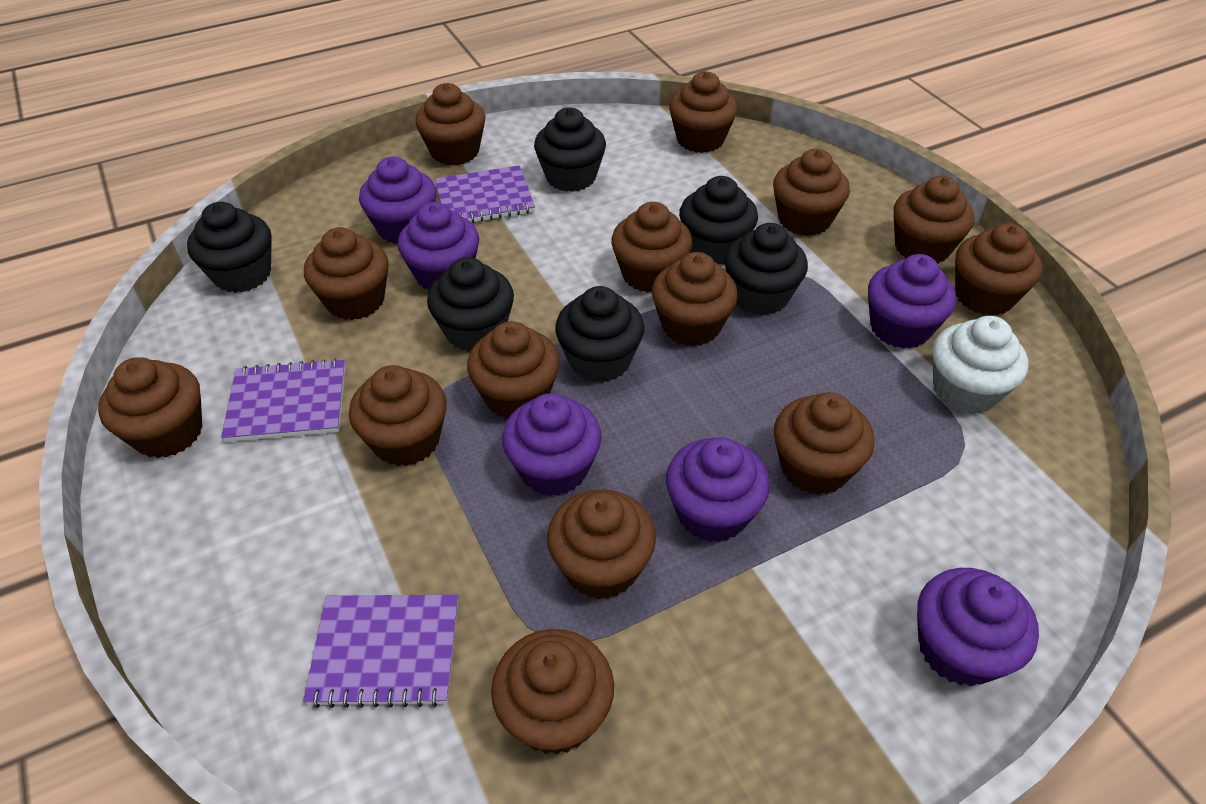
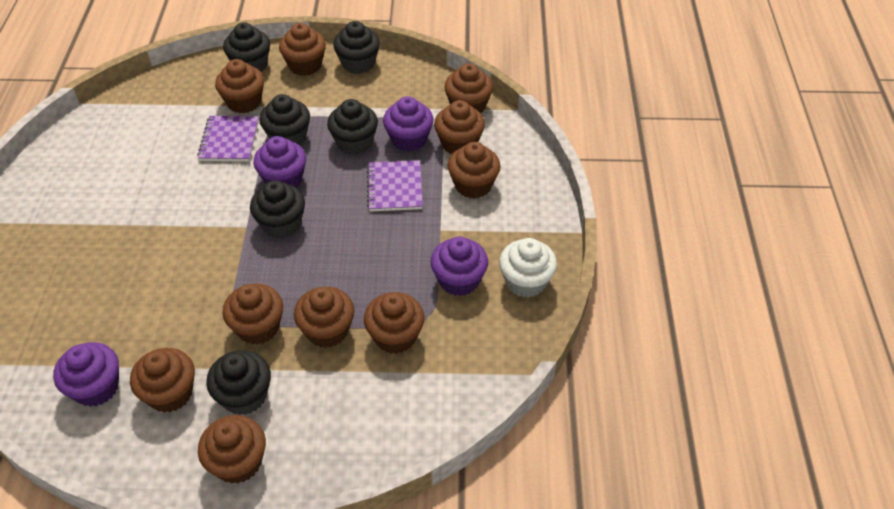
brown cupcake: [98,357,202,458] [304,227,389,320] [349,365,447,466] [415,83,485,165] [467,321,560,419] [491,629,614,755] [547,489,656,600] [611,202,692,293] [652,252,738,347] [669,71,738,153] [773,149,850,236] [774,392,875,495] [893,176,974,264] [955,223,1042,316] = 14 -> [130,348,195,413] [198,415,266,484] [215,59,264,113] [223,284,283,345] [279,23,326,76] [294,287,354,348] [364,292,424,354] [434,100,485,154] [444,63,493,113] [448,142,501,199] = 10
purple cupcake: [359,156,436,244] [398,202,479,291] [502,393,601,496] [666,437,770,542] [868,254,956,349] [917,568,1039,686] = 6 -> [53,342,119,407] [253,136,306,188] [383,96,433,152] [431,237,488,296] = 4
purple notebook: [221,359,345,442] [303,594,458,708] [435,165,535,223] = 3 -> [197,116,259,162] [367,160,423,211] = 2

